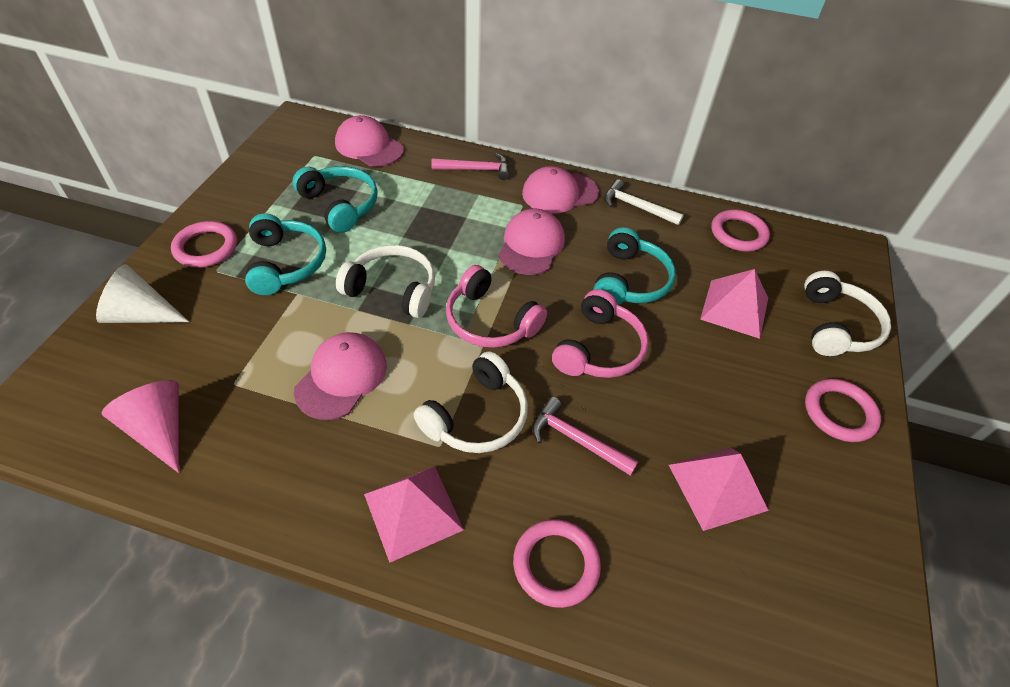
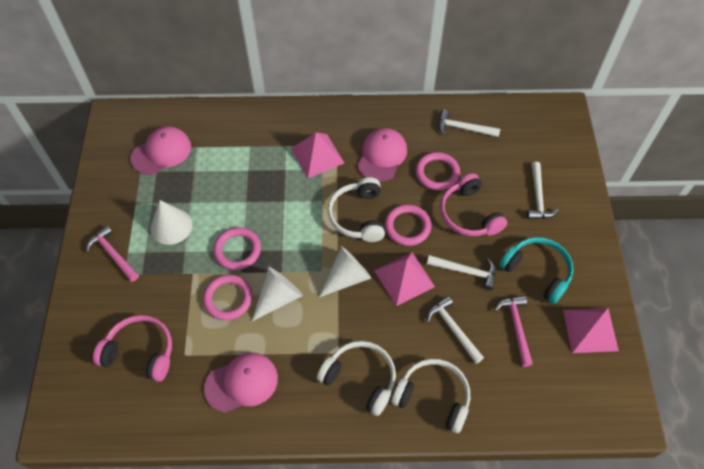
pink cap: [294,332,387,420] [335,115,404,166] [498,209,565,275] [522,166,599,214] = 4 -> [130,127,191,175] [204,353,278,413] [357,128,407,182] = 3
pink cone: [102,380,179,473] = 1 -> none = 0
turquoise headphones: [245,213,326,295] [293,166,378,233] [593,227,676,305] = 3 -> [499,237,574,304] = 1
white cone: [96,264,189,323] = 1 -> [150,200,192,245] [252,267,303,321] [319,246,371,297] = 3
white hammer: [604,179,684,225] = 1 -> [427,255,496,290] [427,296,484,364] [438,110,501,137] [527,162,559,219] = 4

